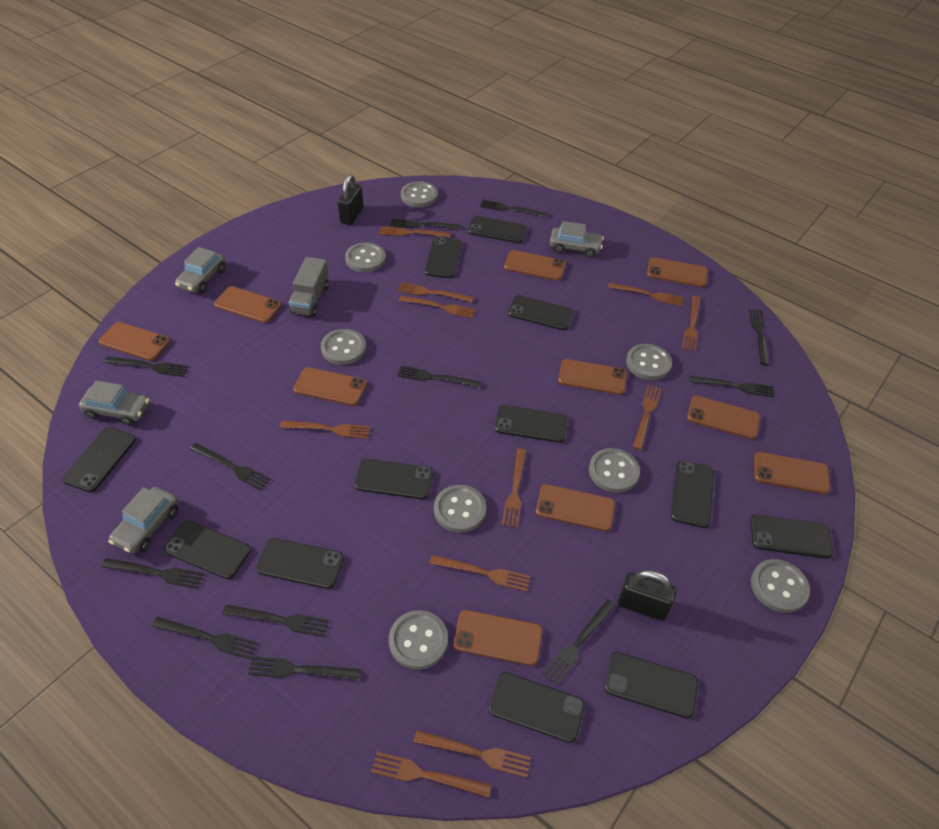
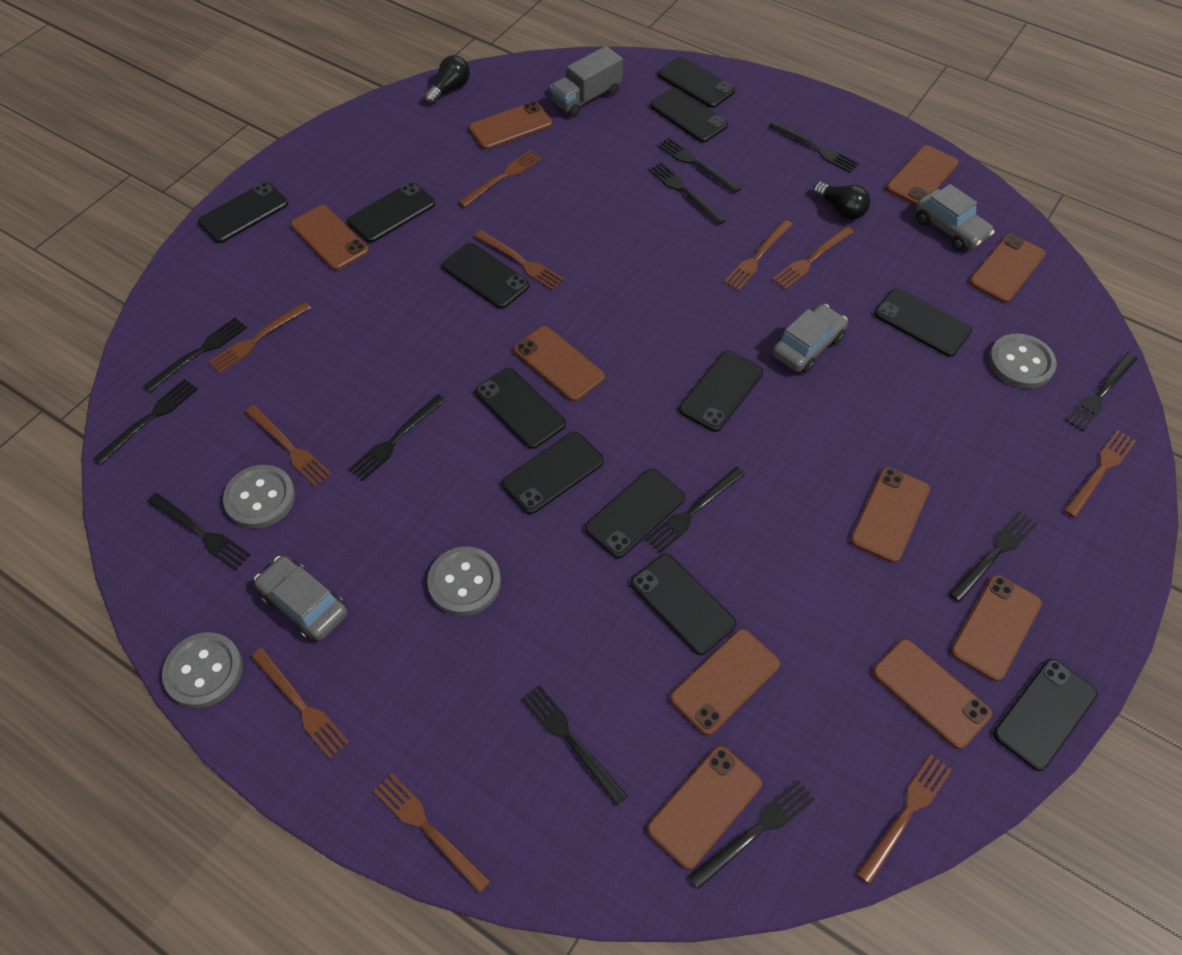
black light bulb: none = 0 -> [424,55,470,104] [813,182,870,220] = 2
black padlock: [338,174,364,225] [618,570,676,621] = 2 -> none = 0
brown fork: [280,421,370,439] [371,752,491,798] [379,226,451,238] [397,282,474,302] [399,296,476,318] [413,730,531,778] [429,555,530,592] [502,448,526,528] [608,283,684,306] [633,385,662,450] [682,296,700,351] = 11 -> [209,302,311,373] [245,405,332,487] [251,648,349,759] [374,773,491,894] [458,150,542,207] [474,230,564,290] [724,220,793,291] [772,226,854,290] [857,755,952,884] [1064,430,1136,518] = 10
grey button: [321,329,366,365] [345,242,386,272] [389,610,448,670] [401,181,438,207] [434,485,486,533] [589,448,640,493] [626,344,672,380] [751,559,810,613] = 8 -> [162,632,243,708] [223,465,295,528] [427,546,501,616] [989,334,1057,389] = 4
grey car: [79,380,149,425] [108,487,178,554] [175,247,225,293] [550,221,604,258] = 4 -> [254,556,347,641] [772,304,848,373] [915,184,994,251] = 3

